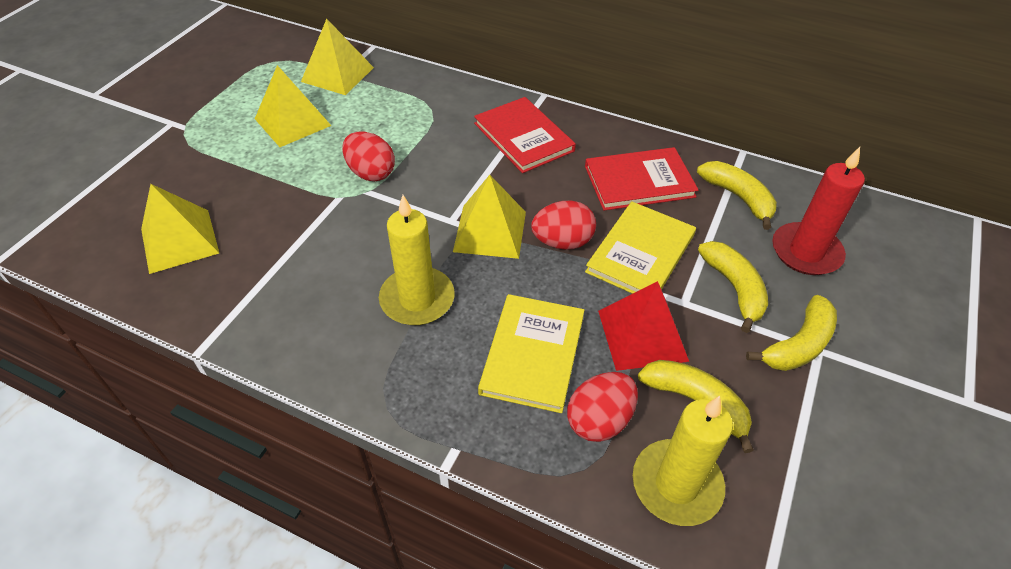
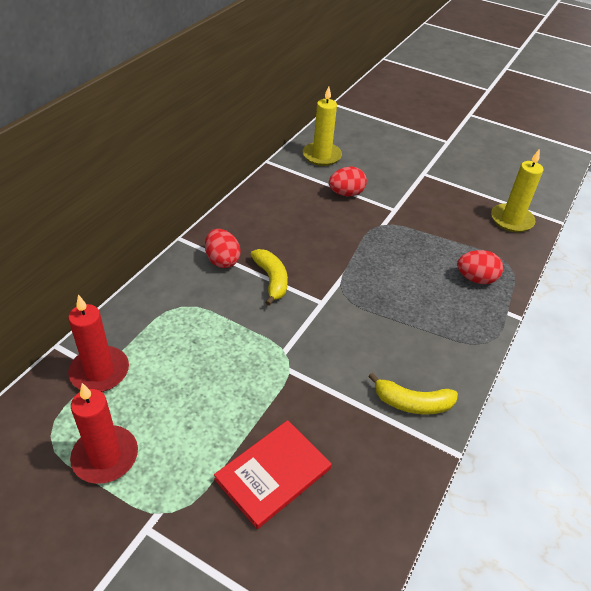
red book: [474,97,576,173] [585,147,699,210] = 2 -> [214,420,332,529] = 1
red candle: [772,147,865,275] = 1 -> [68,295,129,392] [70,383,138,484] = 2
red pyramid: [598,281,689,371] = 1 -> none = 0
yellow banana: [638,360,753,453] [697,161,777,230] [698,241,768,333] [746,295,837,371] = 4 -> [250,249,288,306] [368,373,458,415] = 2
yellow book: [478,294,584,413] [585,201,696,294] = 2 -> none = 0
yellow pyramid: [141,184,219,274] [255,65,331,147] [301,18,374,95] [453,175,526,259] = 4 -> none = 0

